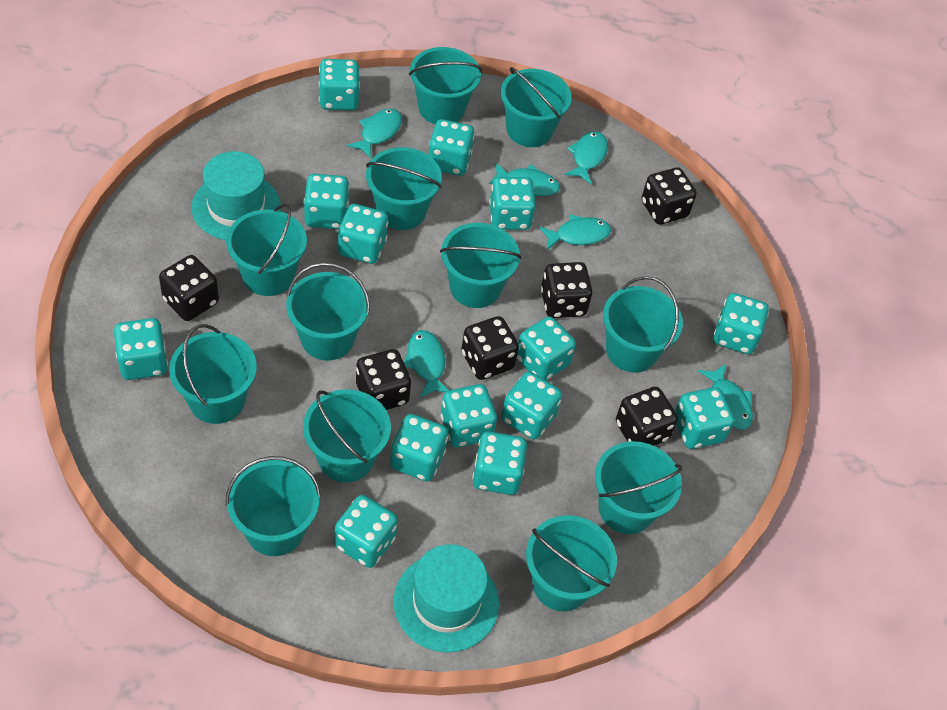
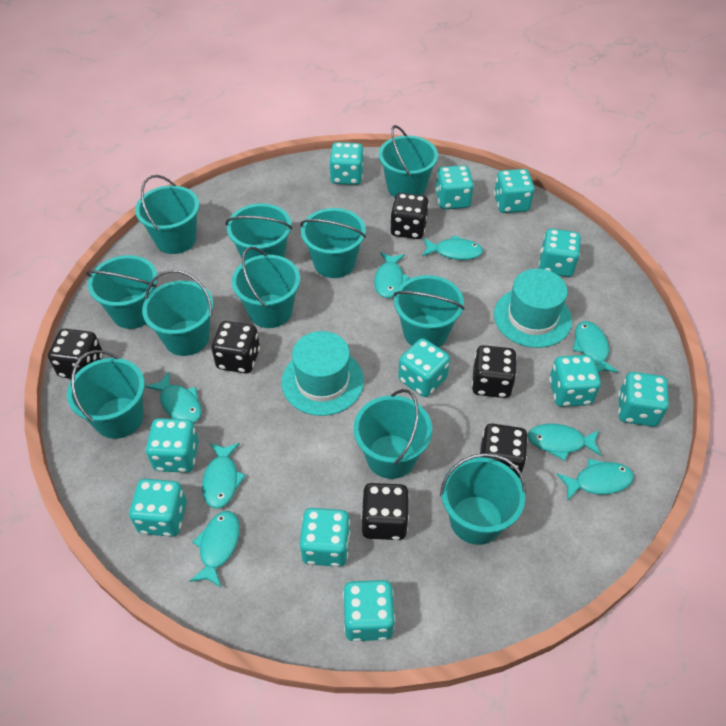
turquoise bucket: [169,324,257,424] [226,204,307,296] [226,456,321,556] [286,263,370,361] [303,389,391,482] [366,147,442,230] [409,47,482,124] [440,223,521,308] [501,67,572,147] [526,515,617,611] [595,441,683,534] [603,276,683,373] = 12 -> [67,350,145,439] [86,255,158,329] [135,175,199,254] [142,270,214,356] [225,203,292,261] [232,247,300,328] [300,208,366,278] [353,389,432,479] [379,125,438,197] [394,275,465,347] [440,453,526,545] = 11
turquoise dice: [114,318,168,380] [304,174,350,229] [319,59,360,110] [334,495,398,568] [338,204,388,264] [390,414,448,481] [428,119,475,176] [441,384,497,447] [472,431,527,495] [489,177,536,230] [501,372,562,439] [517,316,576,380] [675,387,735,449] [714,293,769,354] = 14 -> [129,479,187,537] [146,418,199,473] [300,508,350,567] [329,142,364,185] [343,580,395,642] [398,338,450,397] [435,165,474,209] [494,169,535,213] [539,229,581,277] [549,355,601,407] [618,372,669,427] = 11
turquoise fish: [347,109,402,159] [404,330,449,398] [489,163,560,196] [539,214,611,250] [564,131,608,184] [698,364,753,430] = 6 -> [145,372,202,423] [189,511,239,587] [202,443,246,509] [374,252,410,298] [422,235,483,260] [528,424,602,461] [557,458,634,501] [573,321,619,373] = 8

